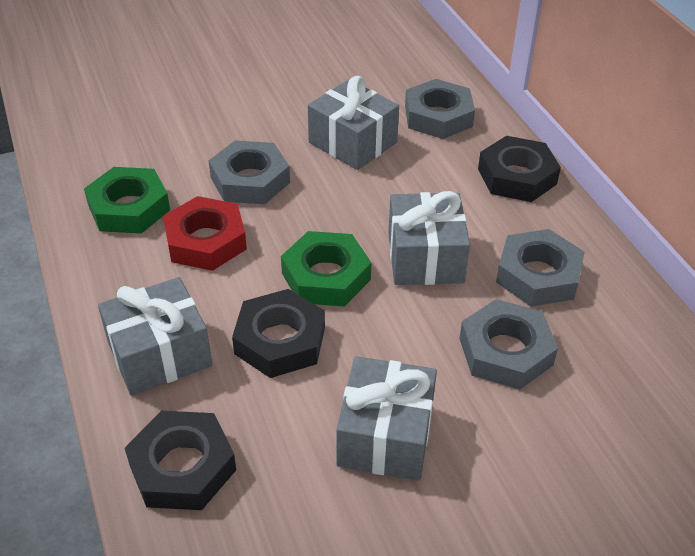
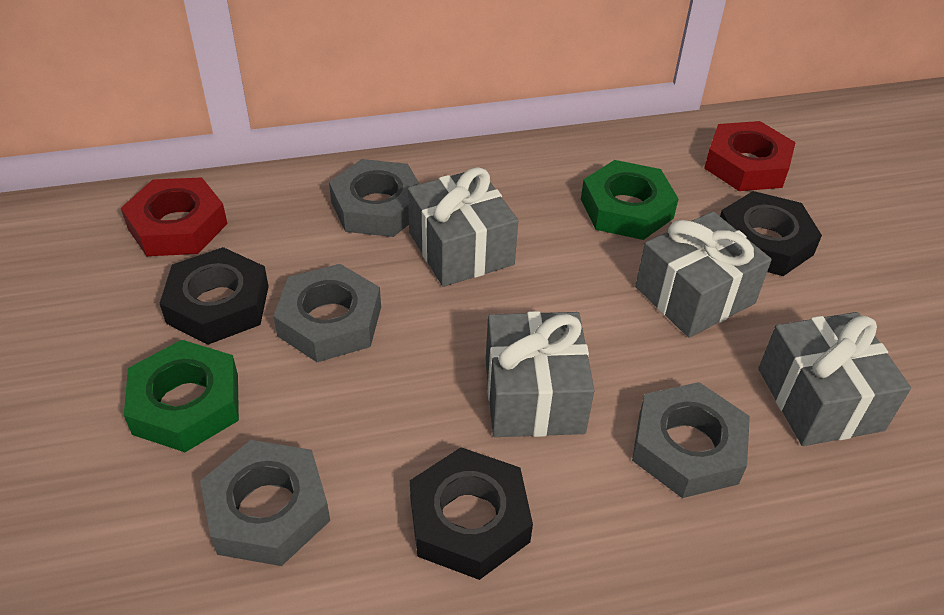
red nut: [163,196,247,271] = 1 -> [121,177,228,256] [704,121,796,191] = 2

